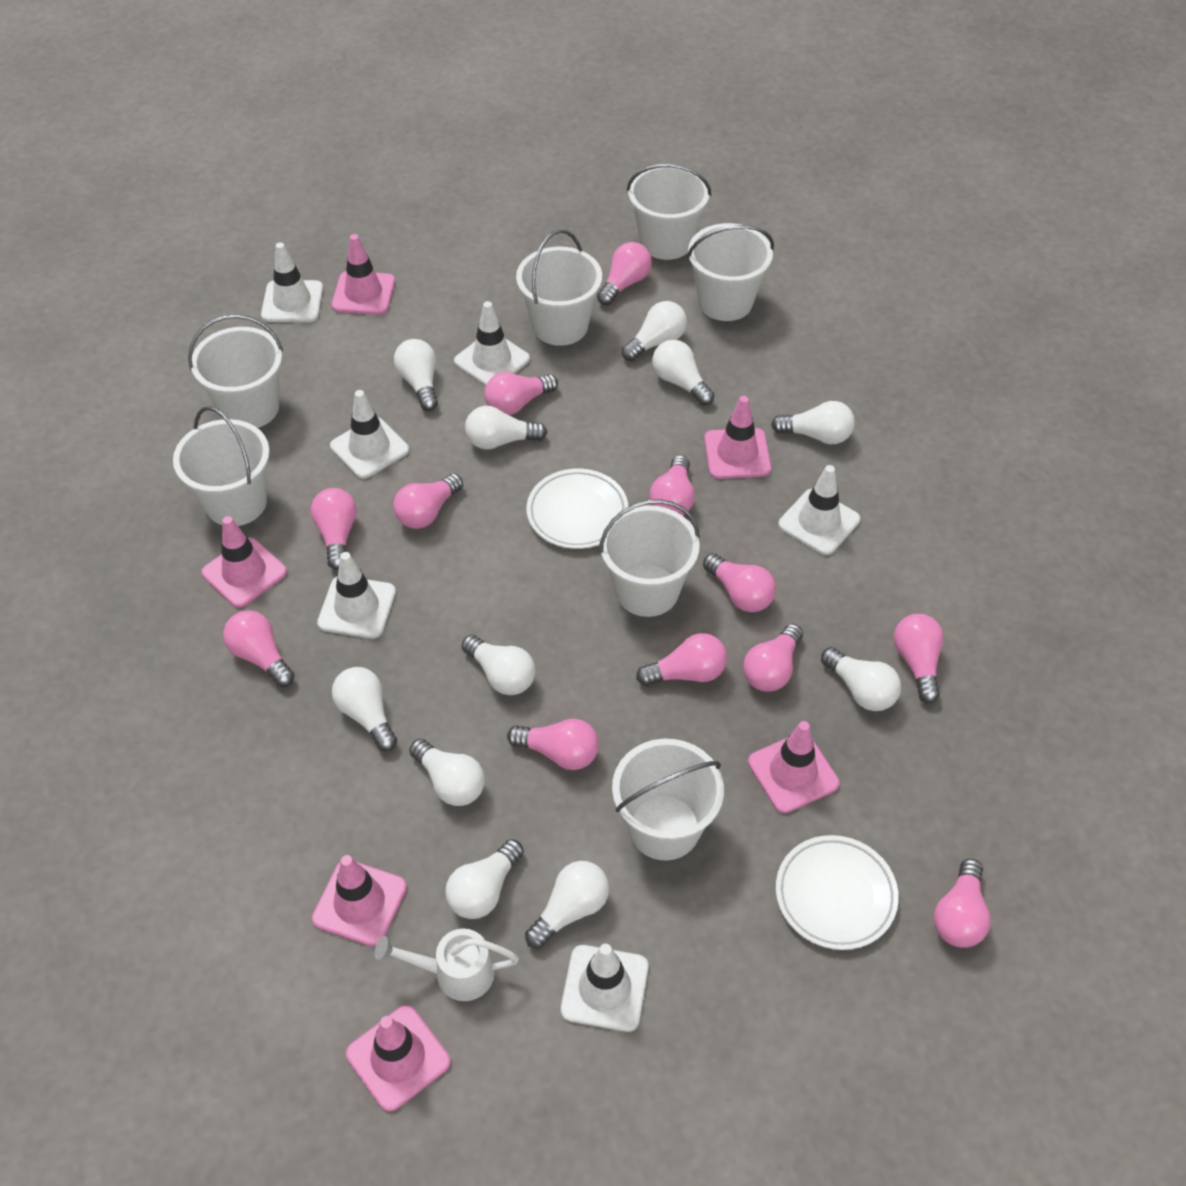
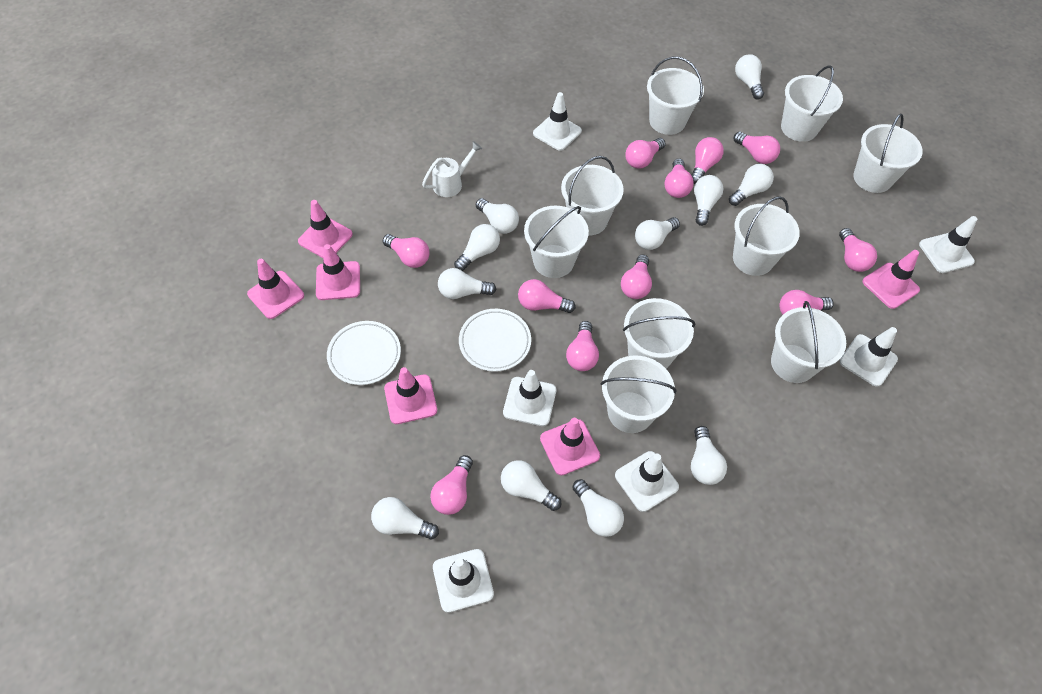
pink light bulb: [223,610,295,687] [311,488,357,570] [393,474,463,529] [484,372,558,415] [507,719,599,770] [597,242,652,305] [636,633,727,686] [649,455,695,516] [703,553,776,612] [743,624,803,692] [894,614,944,703] [934,859,991,948] = 12 -> [382,234,430,268] [430,455,473,515] [518,279,576,313] [566,321,599,371] [621,254,652,299] [625,138,666,168] [665,158,694,198] [691,137,724,184] [734,132,780,164] [779,290,834,315] [839,228,877,272] = 11
white bucket: [173,406,270,526] [188,314,283,428] [516,229,602,346] [599,499,700,617] [612,739,724,860] [627,164,711,260] [687,223,774,321] = 7 -> [524,206,589,278] [561,156,624,236] [601,355,676,433] [623,298,696,369] [647,57,704,135] [733,196,800,276] [771,301,846,383] [781,65,843,142] [853,114,923,193] = 9

